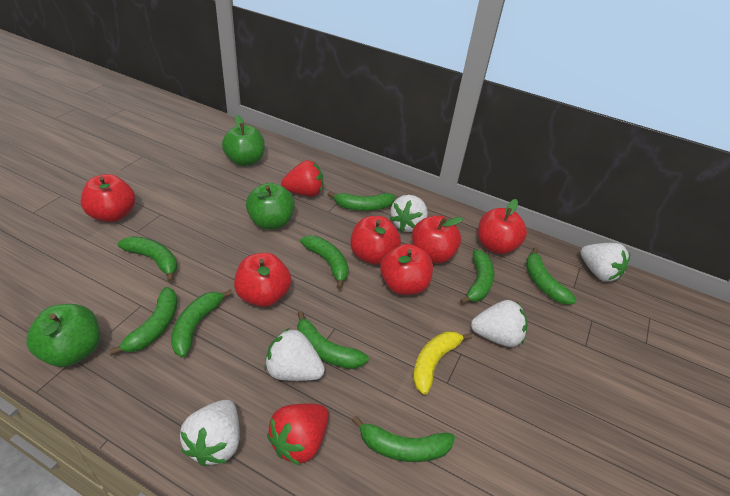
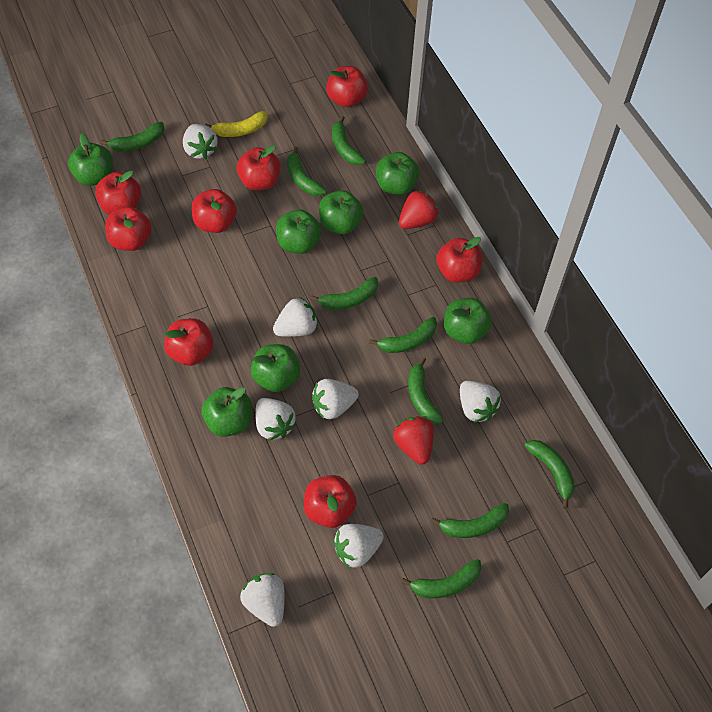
green apple: [26,304,100,367] [222,115,265,166] [246,183,295,230] = 3 -> [68,133,113,186] [201,387,252,437] [251,344,301,392] [276,209,322,254] [319,190,364,234] [376,152,419,195] [444,298,492,344] = 7
red apple: [81,174,135,222] [234,253,291,307] [350,216,401,265] [380,244,433,295] [412,215,463,264] [478,199,527,254] = 6 -> [95,171,141,215] [105,206,152,251] [164,318,214,366] [192,189,237,233] [237,145,281,190] [304,475,357,528] [326,66,368,107] [436,237,482,283] = 8
white strawberry: [180,400,240,466] [265,328,325,381] [390,195,428,232] [471,300,528,347] [580,243,630,282] = 5 -> [183,124,218,159] [240,573,285,627] [255,398,296,441] [273,297,318,337] [312,379,359,419] [333,524,384,568] [460,381,501,422] = 7

